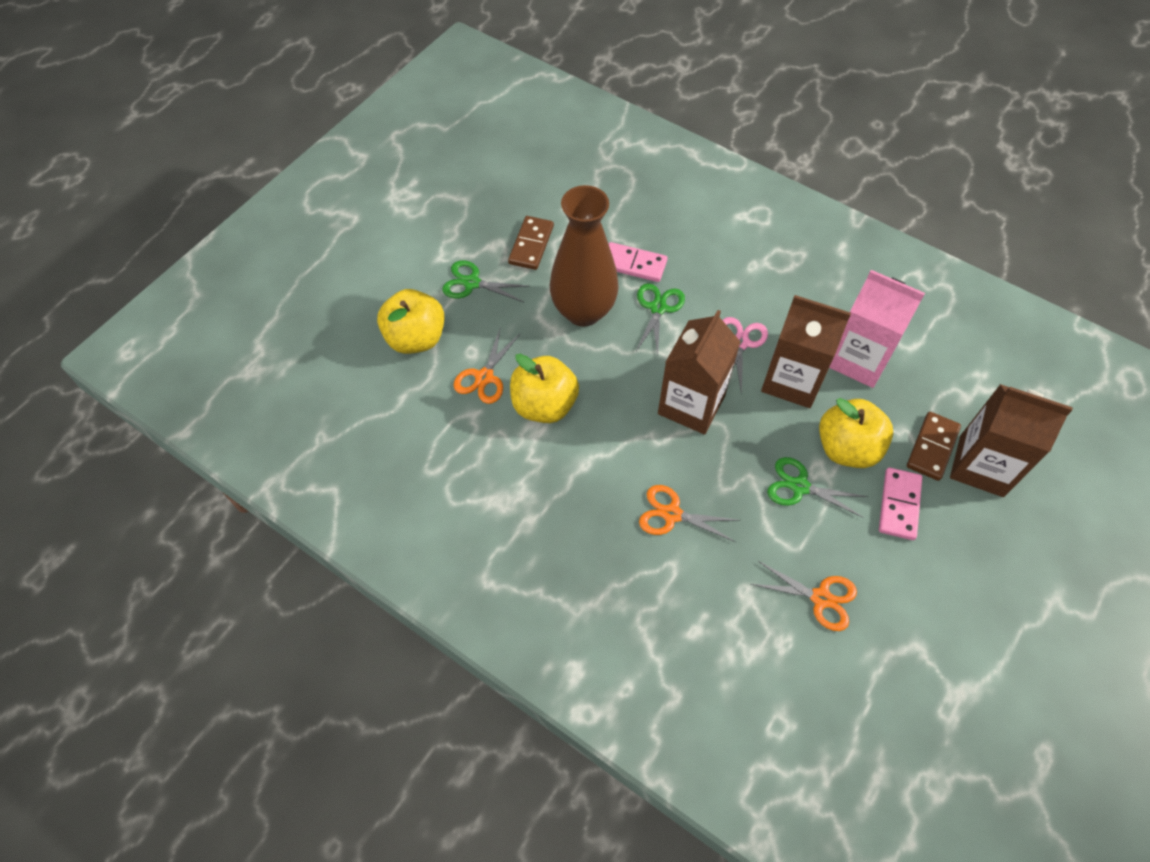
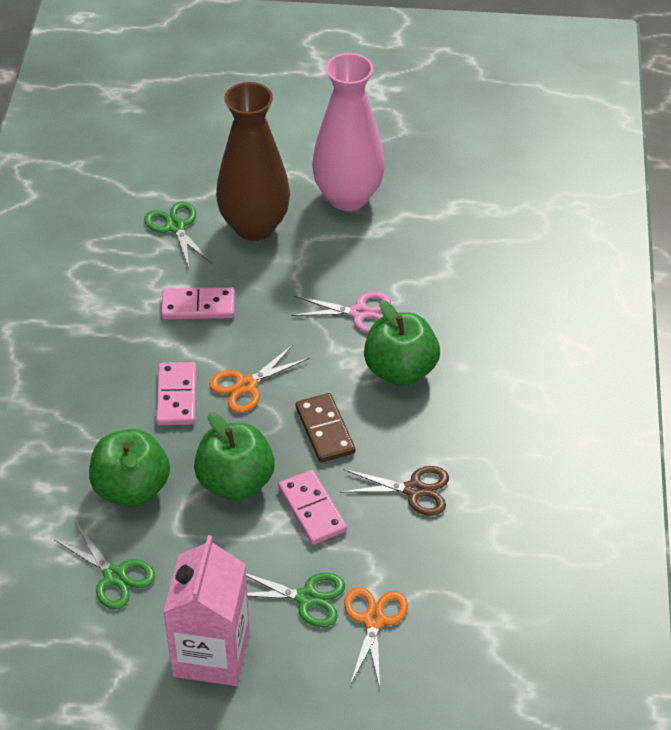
brown carton: [658,310,741,435] [761,295,851,408] [950,384,1073,497] = 3 -> none = 0
brown domino: [508,216,554,270] [907,412,961,481] = 2 -> [296,393,355,463] = 1
brown scissors: none = 0 -> [340,466,449,516] = 1
green apple: none = 0 -> [89,429,170,507] [194,412,275,500] [364,300,440,386] = 3
orange scissors: [453,327,521,404] [639,485,738,542] [750,561,857,631] = 3 -> [209,344,309,413] [344,587,408,688] = 2
pink domino: [609,242,667,282] [879,467,922,540] = 2 -> [156,362,196,425] [161,287,235,319] [278,470,347,545] = 3
pink vase: none = 0 -> [312,53,385,211] = 1
yellow apple: [377,289,445,354] [510,354,579,423] [819,398,893,468] = 3 -> none = 0

